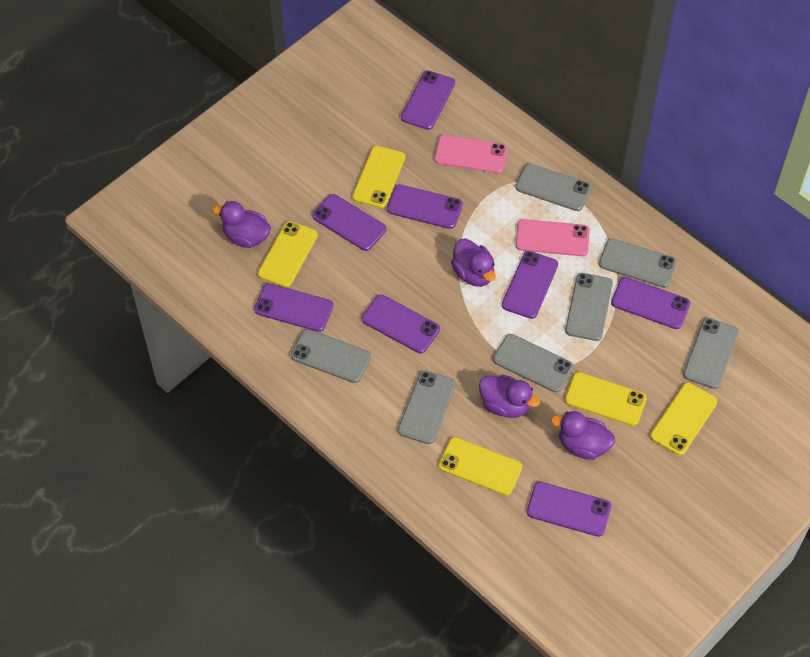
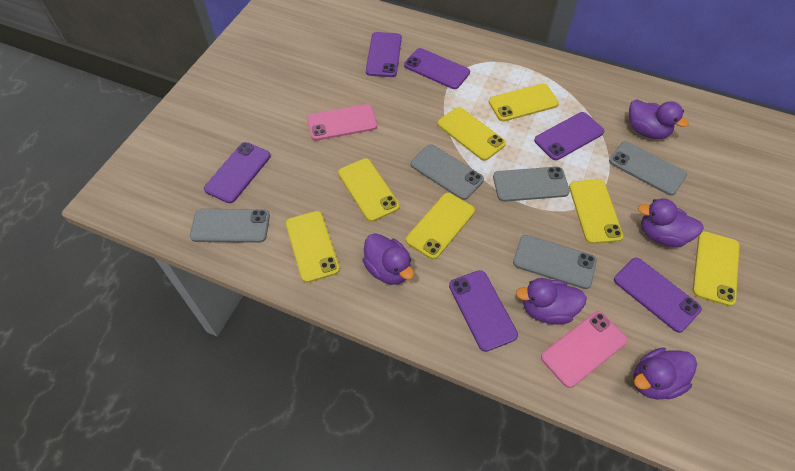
grey phone: [291,329,371,383] [398,371,456,444] [493,334,574,393] [515,163,591,211] [565,273,613,341] [599,238,677,288] [683,318,739,389] = 7 -> [190,209,270,243] [411,144,484,200] [493,167,570,202] [513,235,597,289] [609,141,687,196] = 5
purple duck: [213,201,271,248] [451,238,496,287] [479,375,540,418] [551,411,615,460] = 4 -> [362,233,414,285] [516,278,587,325] [629,99,689,139] [633,348,697,400] [638,198,704,247] = 5
purple phone: [254,283,333,332] [312,194,386,251] [362,295,440,353] [387,184,463,229] [401,71,455,130] [502,251,558,319] [527,482,611,537] [611,277,690,329] = 8 -> [204,142,271,203] [366,32,402,77] [404,48,470,89] [449,270,518,352] [534,112,604,160] [614,258,702,333] = 6
yellow phone: [258,221,318,288] [352,146,405,208] [438,437,522,496] [565,372,647,426] [650,383,718,455] = 5 -> [286,211,340,283] [338,158,400,222] [406,193,475,260] [438,107,506,161] [489,84,559,122] [569,179,624,244] [692,231,740,306] = 7

